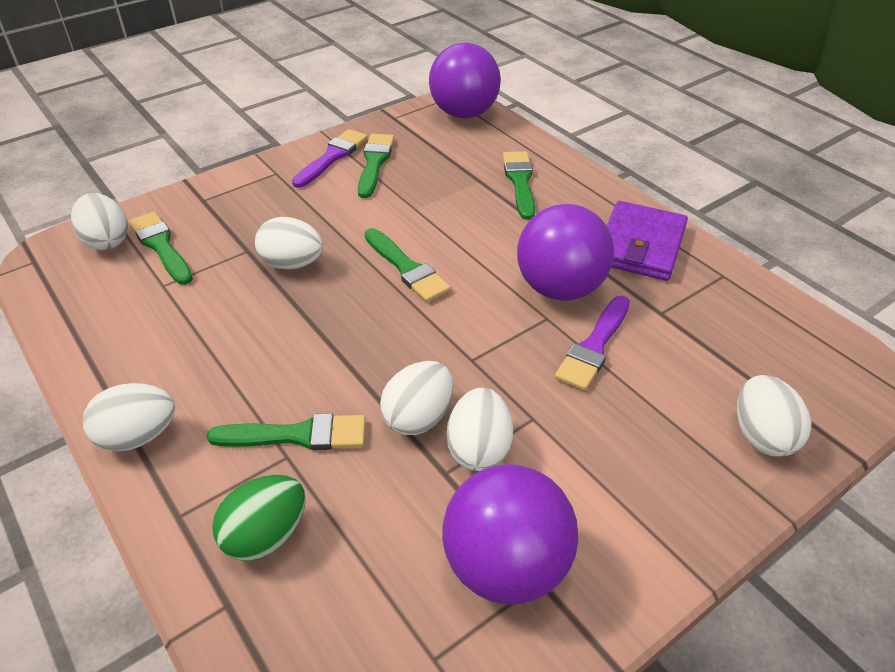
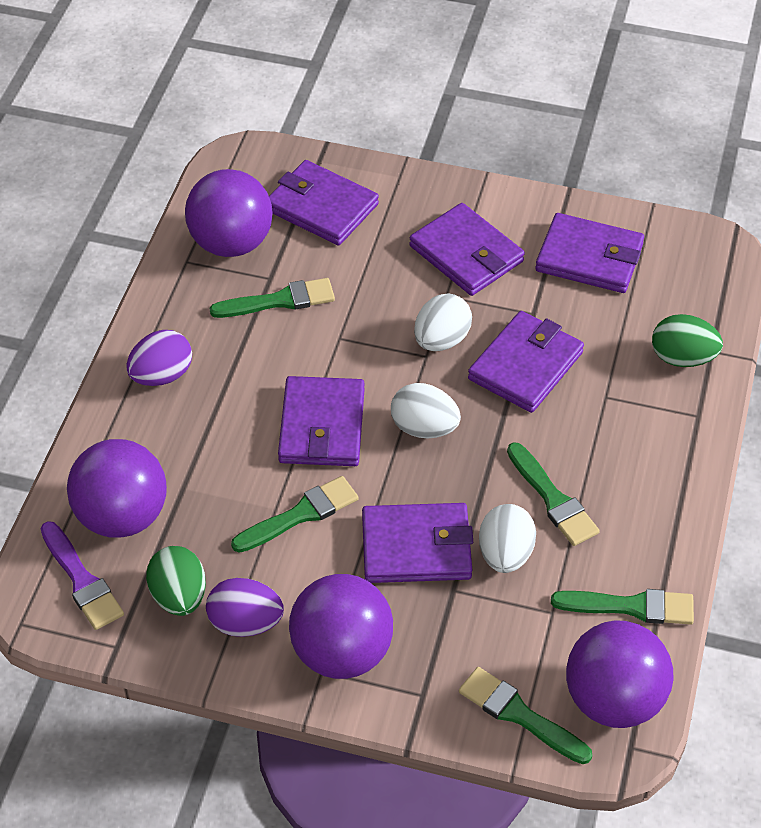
green egg: [212,475,306,561] = 1 -> [146,546,206,616] [652,314,723,367] = 2
purple ball: [429,43,501,118] [442,464,578,605] [517,204,614,301] = 3 -> [67,439,167,538] [185,169,273,257] [289,574,393,679] [566,620,674,728] = 4
purple brush: [292,129,368,188] [555,296,630,391] = 2 -> [40,521,124,630] = 1
purple egg: none = 0 -> [126,330,192,386] [206,578,284,637] = 2
purple wallet: [607,201,688,281] = 1 -> [269,160,379,245] [278,376,365,466] [362,503,473,583] [409,203,525,296] [468,311,584,413] [535,213,644,293] = 6
white egg: [71,193,128,250] [83,383,175,451] [255,217,323,269] [380,361,453,435] [446,388,513,471] [737,375,812,457] = 6 -> [391,383,461,438] [414,294,472,351] [479,504,536,573] = 3

